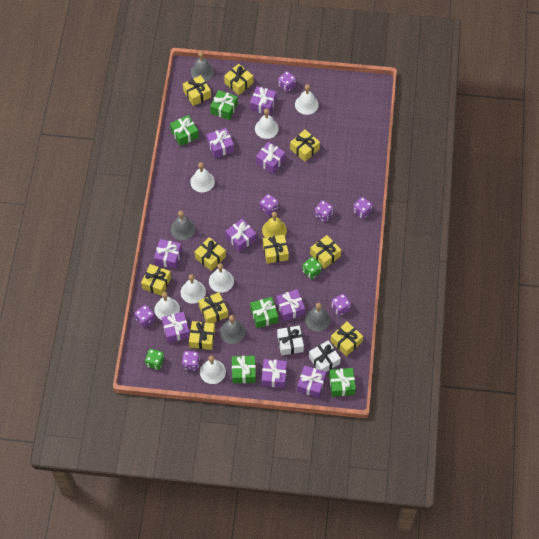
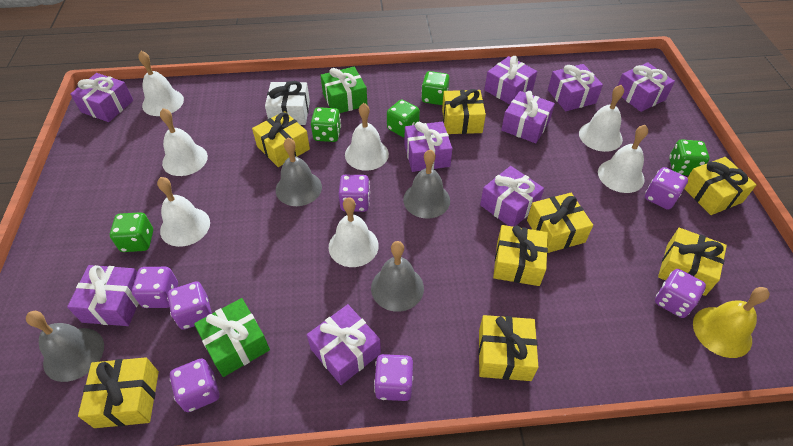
green dice: [145,349,164,370] [302,257,322,279] = 2 -> [110,212,153,252] [311,107,341,142] [387,99,420,138] [421,71,449,105] [669,139,709,176] = 5
green gift: [170,115,199,146] [210,90,238,120] [232,356,256,383] [250,297,278,328] [329,368,356,397] = 5 -> [194,298,270,377] [320,67,367,113] = 2
white gift: [277,326,304,356] [309,340,341,372] = 2 -> [265,81,310,125] = 1
yellow gift: [141,264,171,296] [183,75,211,106] [189,321,215,350] [195,237,226,271] [198,292,228,323] [224,64,253,95] [263,235,289,264] [290,130,320,162] [310,235,341,269] [330,322,363,356] = 10 -> [78,357,159,428] [252,111,310,167] [442,89,486,134] [478,315,538,381] [493,225,548,286] [527,193,593,253] [658,228,727,296] [684,157,757,215] = 8

